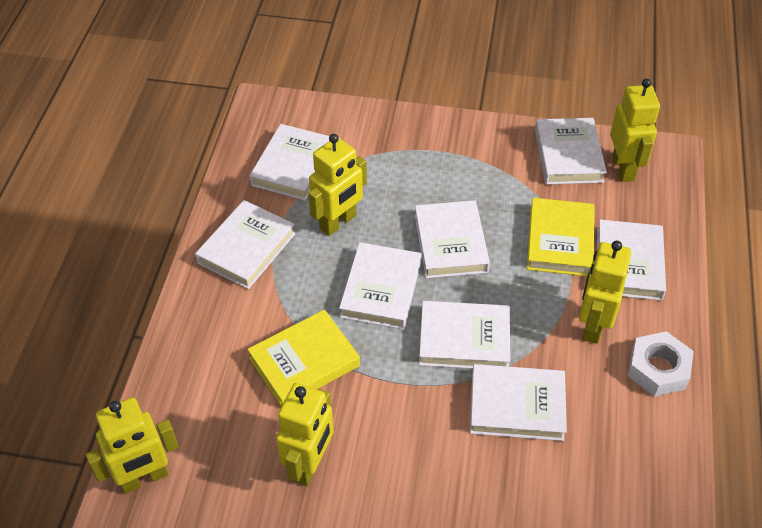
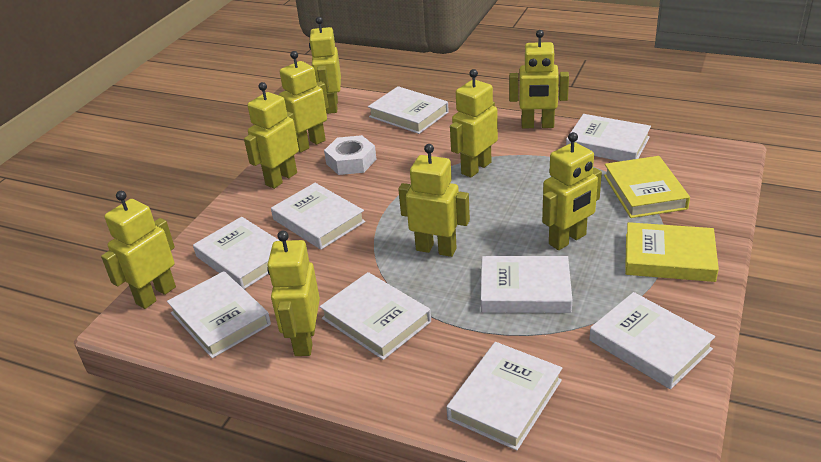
white book: [195,200,295,289] [250,124,329,201] [339,242,422,329] [415,200,490,278] [419,301,510,369] [470,364,567,441] [535,118,607,185] [597,220,666,301] = 8 -> [167,271,271,358] [193,217,280,289] [271,183,365,250] [320,272,431,360] [368,86,449,134] [446,342,562,451] [481,256,572,313] [566,114,651,161] [589,292,715,389] = 9
yellow robot: [86,397,178,494] [276,383,334,486] [308,134,367,236] [579,240,631,344] [610,78,660,182] = 5 -> [101,191,176,309] [244,82,299,189] [268,231,320,356] [279,51,329,152] [309,17,341,114] [398,144,470,257] [450,69,498,178] [509,30,569,128] [542,132,602,250] = 9

